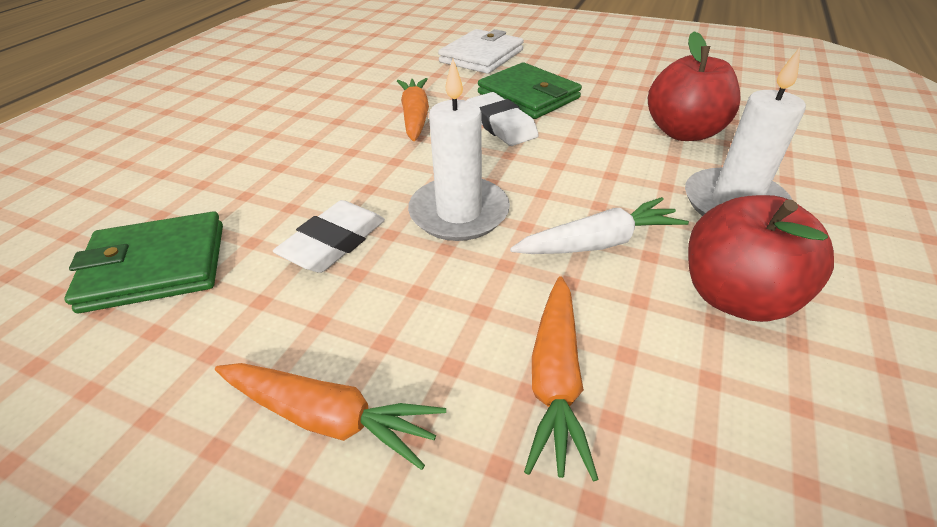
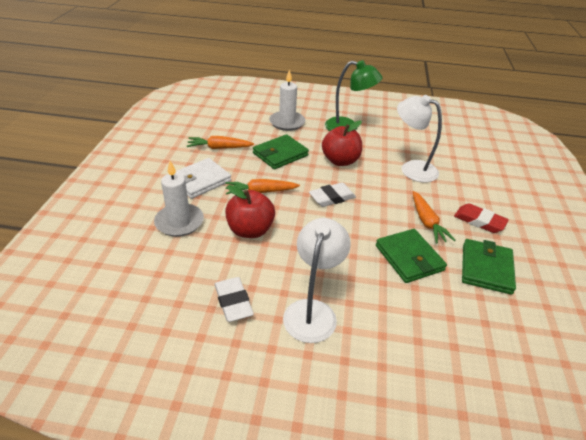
green lamp: none = 0 -> [325,60,382,131] = 1
green wallet: [64,212,223,313] [478,62,582,119] = 2 -> [253,134,309,169] [376,229,447,283] [462,239,516,295] = 3
red eraser: none = 0 -> [454,203,509,233] = 1
white carrot: [510,197,689,254] = 1 -> none = 0
white lamp: none = 0 -> [283,218,351,343] [397,95,442,182] = 2

